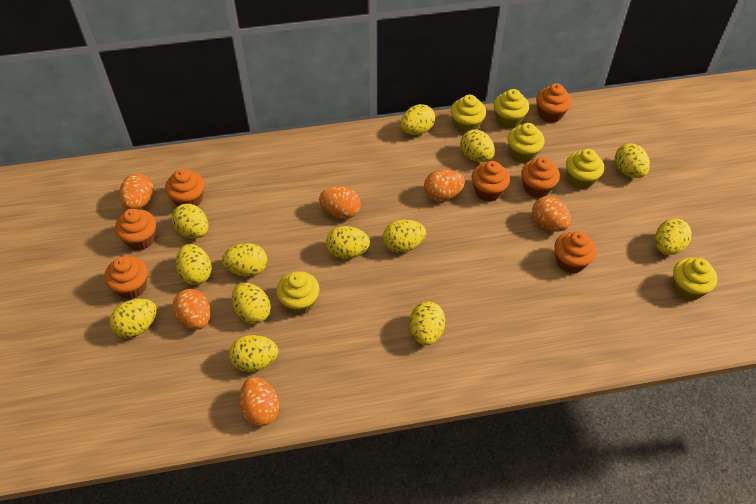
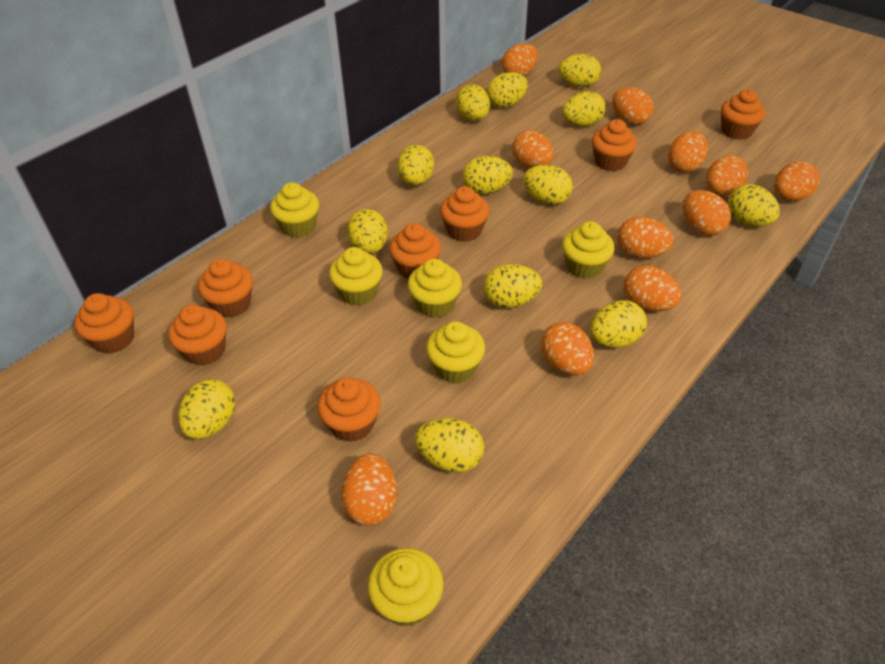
orange cupcake: [104,256,148,299] [115,209,156,251] [165,169,204,207] [472,161,510,202] [521,157,560,198] [536,83,572,123] [554,231,596,274] = 7 -> [74,293,134,354] [168,305,227,366] [198,259,253,318] [317,377,380,442] [389,223,441,279] [440,186,489,242] [592,119,637,171] [721,89,765,140] = 8
orange egg: [119,174,154,209] [172,289,211,330] [239,377,279,426] [319,186,361,219] [424,169,465,201] [532,196,571,232] = 6 -> [341,453,397,526] [502,43,538,76] [512,130,554,169] [541,322,594,376] [612,87,654,125] [617,217,674,258] [623,265,682,312] [668,131,708,173] [683,190,731,236] [706,155,749,196] [774,161,820,201] = 11

